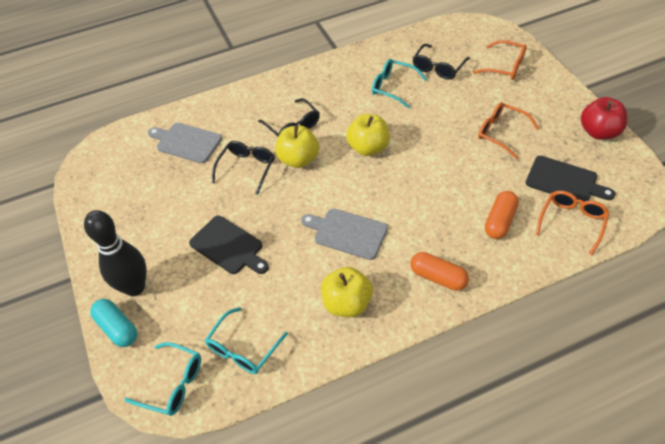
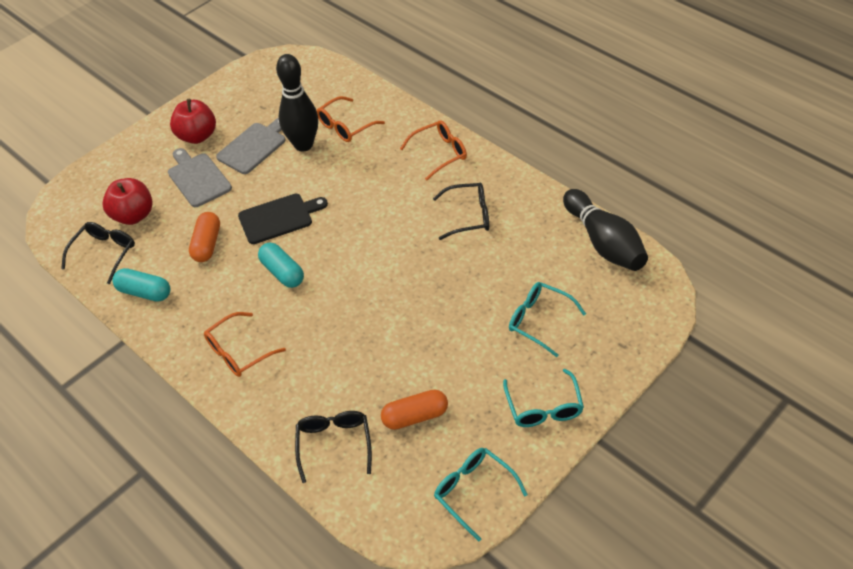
black bowling pin: [84,210,147,296] = 1 -> [276,54,318,151] [563,189,648,271] = 2
black cutting board: [189,216,269,274] [526,156,615,204] = 2 -> [238,194,328,244] = 1
red apple: [581,97,627,140] = 1 -> [102,178,153,225] [170,99,216,144] = 2
turquoise capsule: [90,299,137,347] = 1 -> [112,268,170,302] [258,242,304,288] = 2
yellow apple: [275,125,319,168] [321,267,373,317] [346,114,390,156] = 3 -> none = 0

